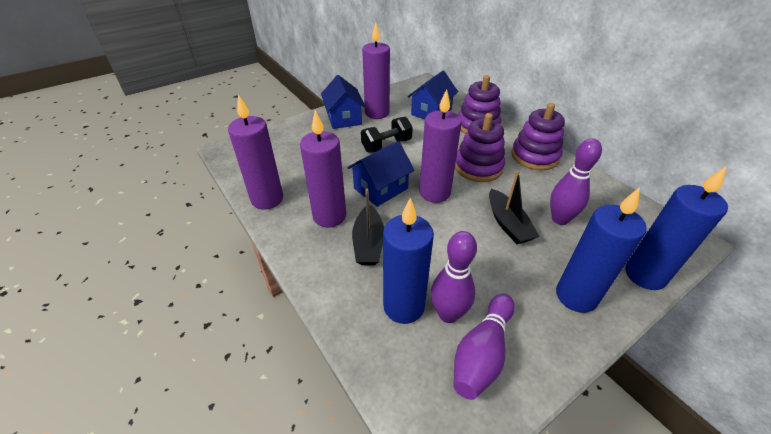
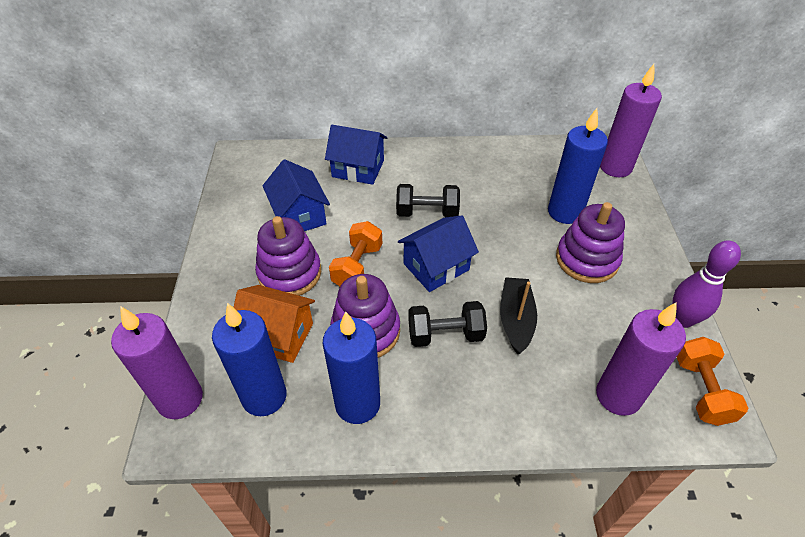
black boat: [352,189,384,265] [489,171,540,244] = 2 -> [500,277,537,354] = 1
black dumbbell: [361,117,413,153] = 1 -> [396,184,460,218] [408,301,487,347] = 2
orange dumbbell: none = 0 -> [329,221,382,286] [677,337,749,426] = 2
orange house: none = 0 -> [233,285,315,363] = 1
purple bowling pin: [431,231,477,323] [453,294,515,400] [550,138,602,225] = 3 -> [672,240,741,328] = 1
purple candle: [228,94,283,209] [300,110,346,227] [362,22,390,119] [419,89,462,203] = 4 -> [111,306,203,419] [596,303,686,416] [600,64,662,177] = 3

